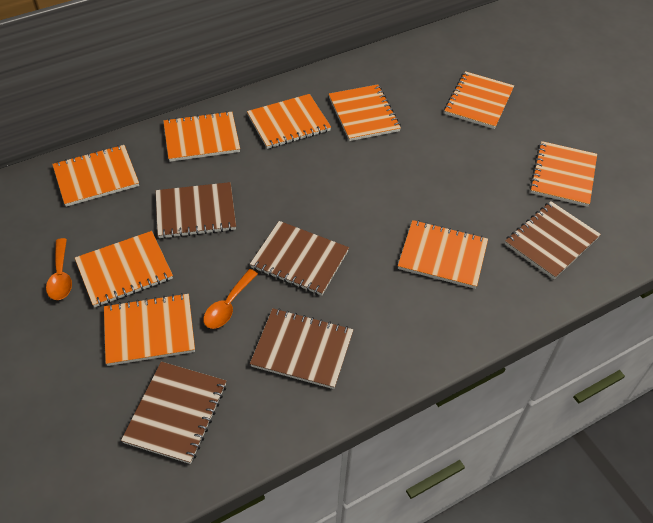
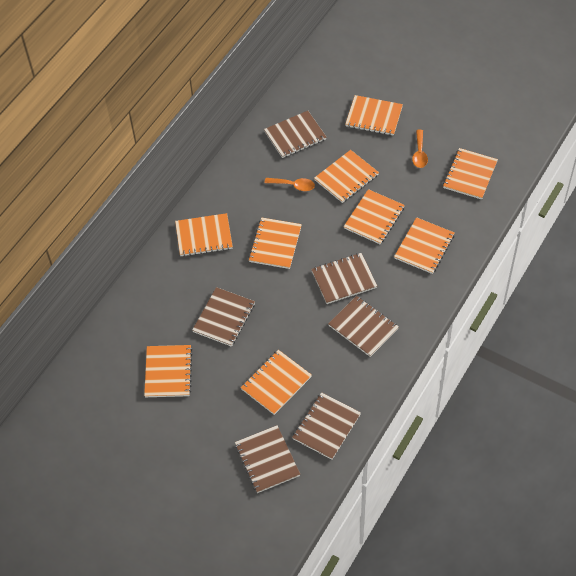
brown notebook: [121,362,226,464] [156,182,236,239] [250,221,349,296] [250,308,354,389] [505,201,601,279] = 5 -> [192,287,255,347] [235,425,300,493] [264,111,327,158] [292,392,361,460] [311,253,377,304] [328,296,399,357] = 6

